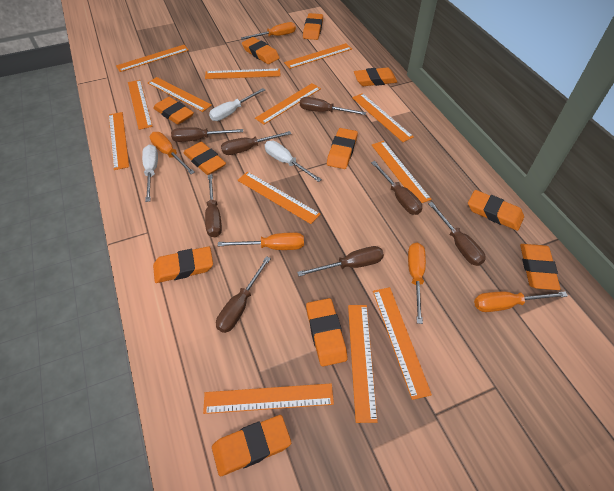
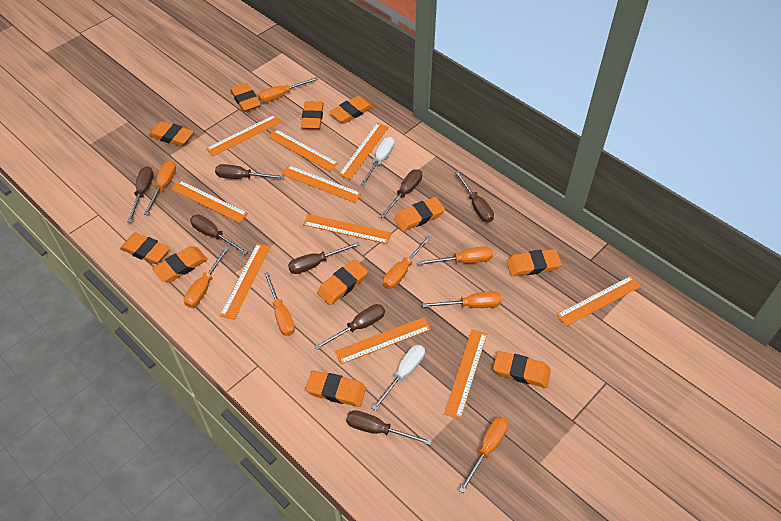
orange ruler: [109,112,129,170] [116,45,189,72] [128,80,153,130] [148,77,212,112] [203,383,334,414] [205,69,281,79] [238,172,321,224] [255,83,321,125] [284,43,352,69] [348,305,378,423] [352,93,414,142] [372,141,431,203] [373,287,432,400] = 13 -> [171,180,248,223] [206,115,282,157] [220,243,271,320] [267,129,339,171] [282,165,362,203] [303,214,392,244] [335,317,431,364] [339,123,389,180] [444,329,487,419] [557,276,641,326] = 10
orange screwdriver: [150,132,195,174] [218,232,304,250] [241,22,296,40] [408,243,426,324] [474,291,568,312] = 5 -> [144,161,176,215] [184,247,229,308] [258,77,318,102] [264,272,295,336] [383,236,431,289] [418,246,493,265] [423,291,501,308] [459,417,508,493] = 8
white screwdriver: [142,144,158,202] [209,88,265,121] [265,141,322,182] = 3 -> [361,137,395,186] [372,345,425,411] = 2

